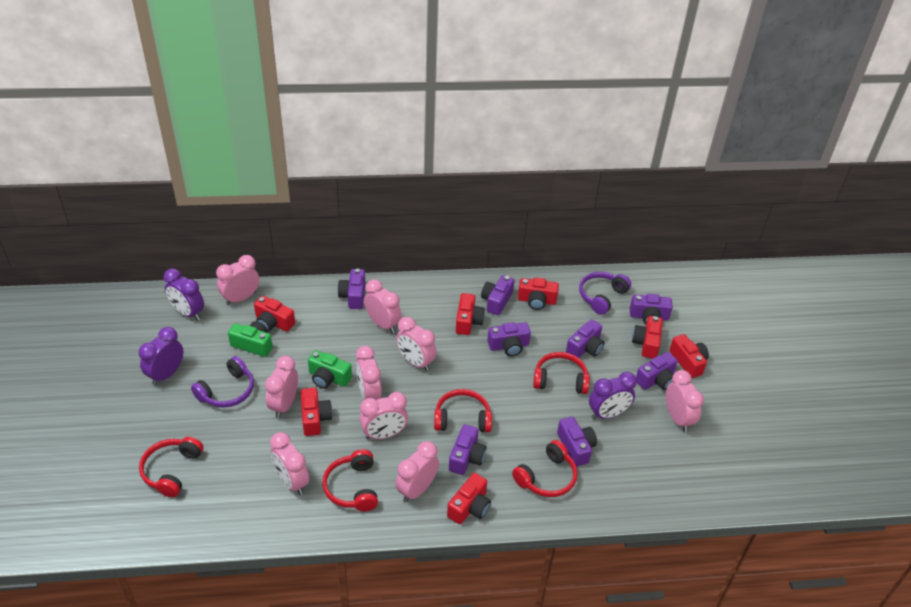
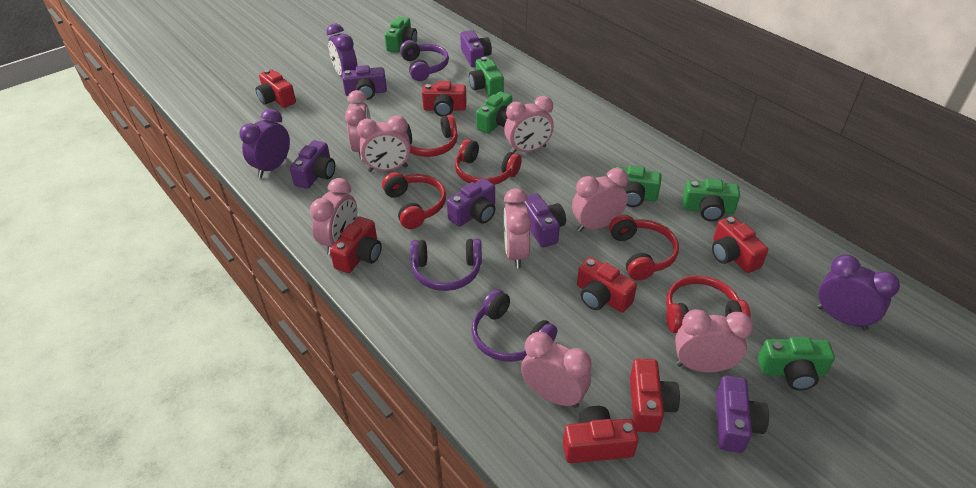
green camera: [228,321,273,357] [308,350,352,389] = 2 -> [384,17,417,53] [469,57,504,96] [476,91,512,134] [611,165,661,207] [682,178,740,221] [758,337,835,390] = 6
pink clock: [216,255,259,305] [265,356,298,418] [270,432,309,495] [356,346,382,400] [360,392,408,440] [364,279,402,333] [396,317,437,371] [396,441,439,502] [666,370,704,432] = 9 -> [310,178,357,255] [345,90,371,160] [357,115,411,172] [504,96,554,153] [504,188,531,268] [521,332,592,408] [572,168,628,232] [675,309,753,372] = 8
purple camera: [338,269,365,309] [449,424,486,475] [481,275,515,315] [487,322,531,356] [557,417,597,466] [566,319,604,358] [630,294,673,325] [636,352,678,390] = 8 -> [290,140,335,189] [342,65,387,100] [447,178,496,227] [460,30,492,67] [523,193,566,248] [716,375,769,453] = 6
purple headphones: [191,356,254,408] [579,272,631,315] = 2 -> [400,40,449,81] [410,238,482,291] [471,289,557,362] = 3

